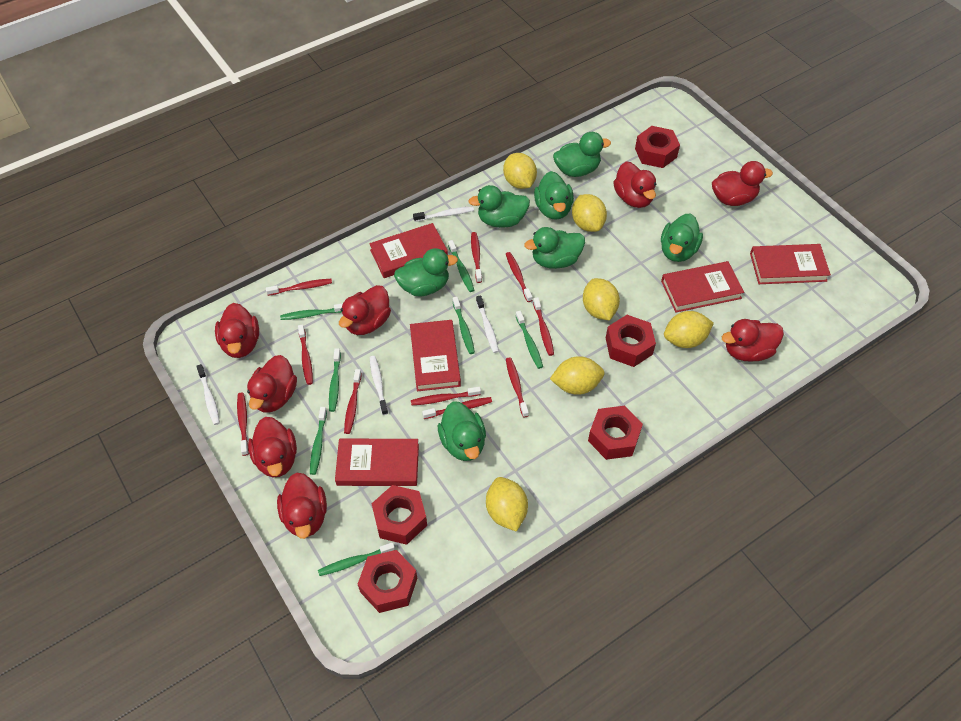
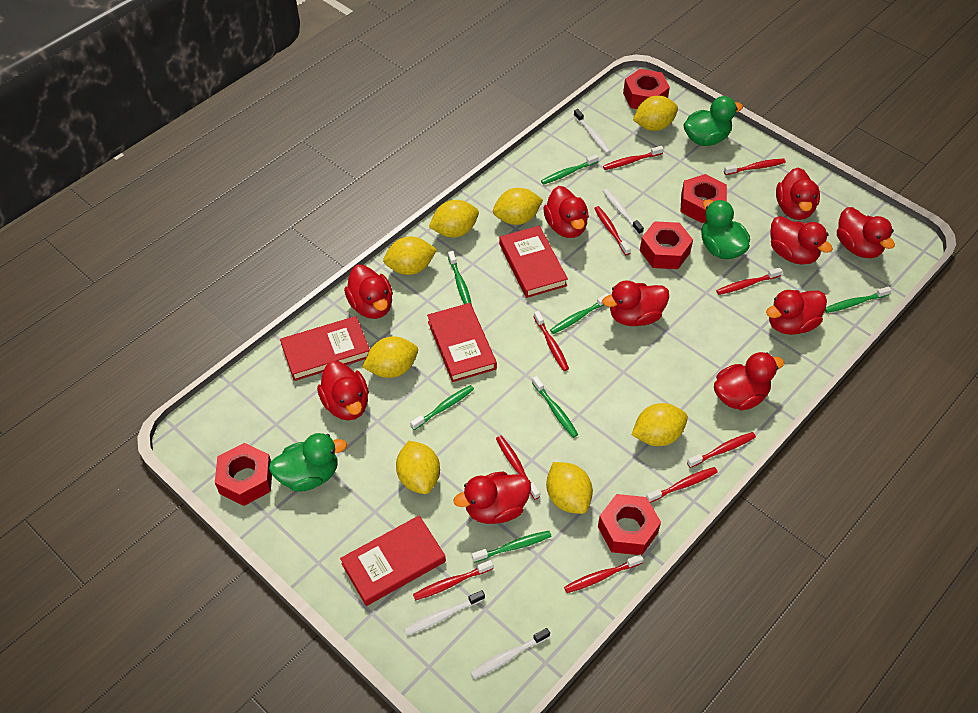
green duck: [394,248,458,296] [438,401,486,461] [468,185,530,228] [524,227,585,269] [534,171,574,220] [553,132,611,177] [661,214,703,262] = 7 -> [269,433,347,492] [683,96,743,146] [702,200,750,259] = 3
red book: [335,439,419,486] [369,223,448,278] [410,320,461,391] [661,261,744,312] [750,244,831,284] = 5 -> [280,316,370,381] [340,515,446,606] [427,303,497,382] [499,226,568,298] = 4
red duck: [215,303,259,358] [247,355,297,413] [248,417,297,477] [277,473,327,539] [339,285,391,335] [613,162,656,208] [712,161,773,206] [722,319,784,362] = 8 -> [317,361,369,421] [344,265,393,319] [454,472,531,524] [543,186,589,238] [602,280,669,326] [714,352,784,410] [766,290,827,335] [770,216,833,265] [776,167,820,220] [837,207,895,258] = 10
yellow lemon: [486,477,528,532] [503,153,537,189] [550,356,605,395] [572,194,607,232] [583,278,620,320] [664,311,714,348] = 6 -> [362,337,418,378] [383,236,437,275] [396,441,440,494] [429,200,479,238] [493,188,543,225] [546,462,593,514] [632,403,688,446] [633,96,678,131] = 8

